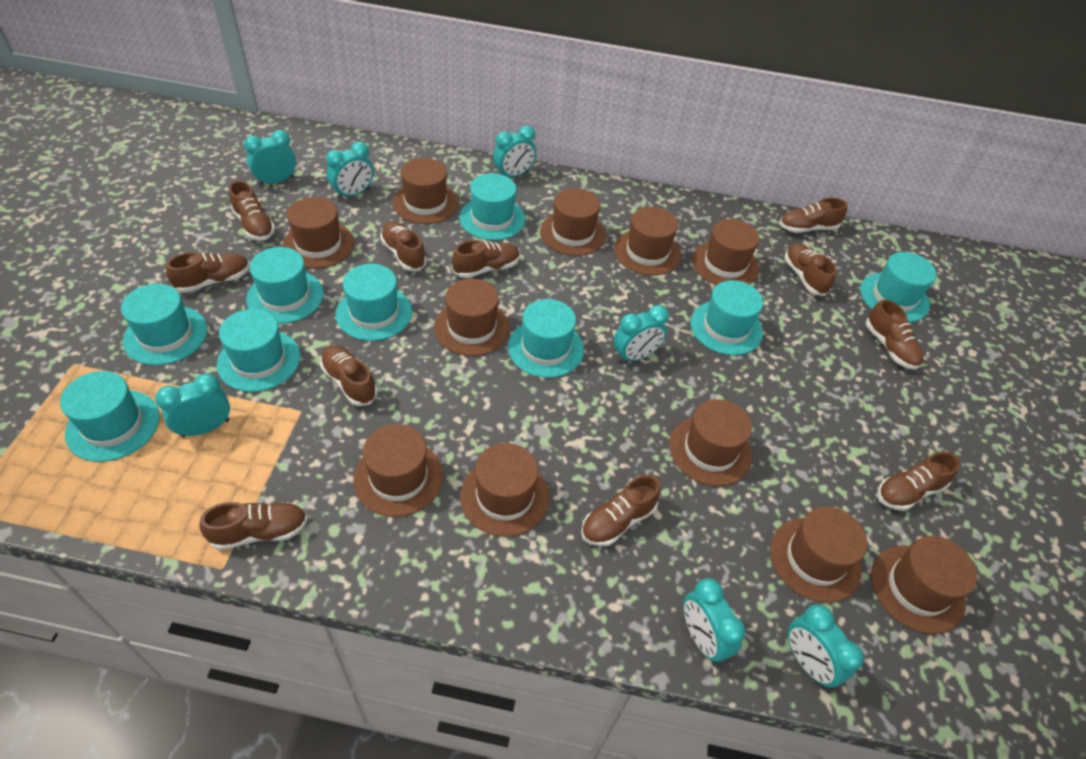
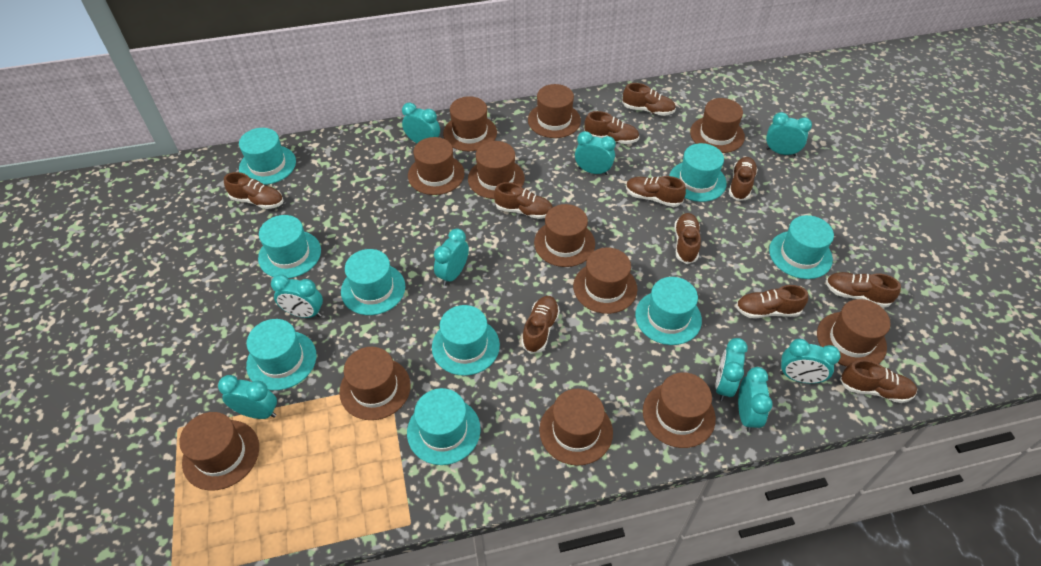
brown hat: [282,197,354,268] [353,424,443,517] [393,158,458,224] [434,279,510,356] [460,443,549,537] [540,188,606,256] [614,207,681,276] [669,399,752,486] [692,219,759,285] [770,506,867,603] [871,536,977,634] = 11 -> [179,412,259,491] [339,347,411,420] [408,137,464,195] [443,96,497,151] [468,141,525,199] [528,84,581,138] [534,204,595,267] [539,389,613,465] [573,247,637,314] [643,372,716,448] [690,98,745,153] [817,299,891,367] = 12
turquoise clock: [155,373,230,438] [244,130,296,186] [326,142,374,200] [493,126,536,177] [613,305,669,363] [683,578,746,663] [787,604,864,687] = 7 -> [218,375,277,419] [271,275,323,318] [402,103,440,143] [434,228,469,286] [575,131,616,175] [715,338,748,401] [738,367,773,432] [766,112,812,156] [780,339,841,384] = 9

